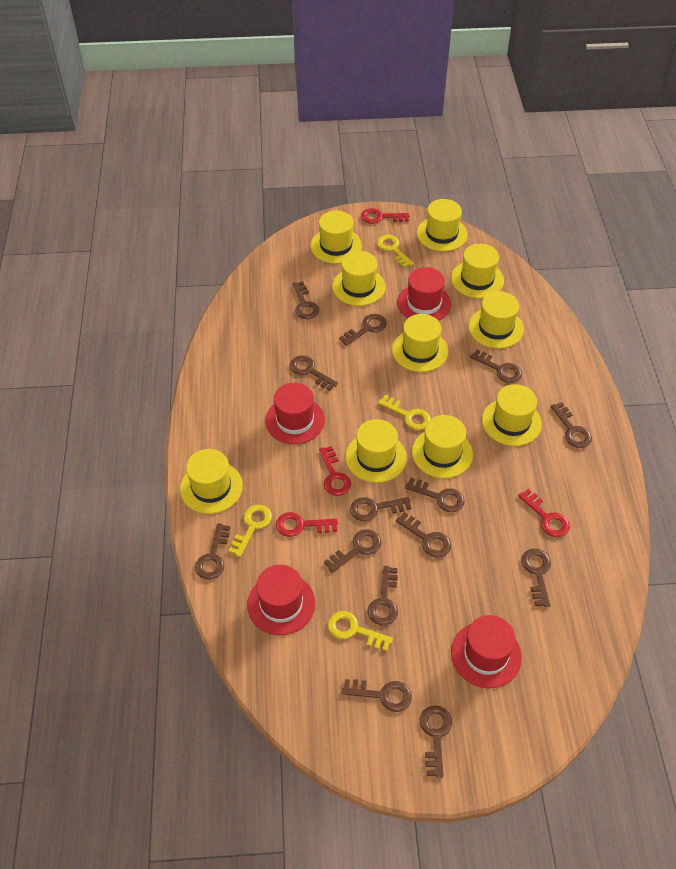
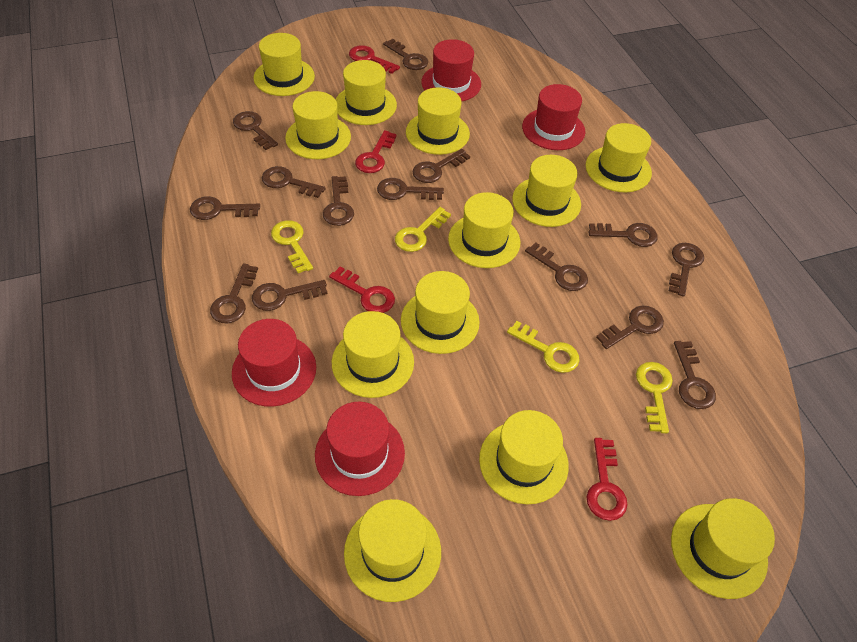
yellow hat: [180,449,243,514] [310,211,362,264] [332,251,386,306] [345,419,407,483] [392,314,448,372] [412,415,473,478] [417,199,468,252] [451,244,504,299] [468,291,524,349] [482,384,542,446] = 10 -> [254,33,315,96] [285,91,351,159] [332,311,414,398] [336,60,397,125] [344,499,441,602] [401,271,480,354] [406,87,470,155] [448,192,520,268] [479,410,569,504] [512,155,581,227] [585,123,652,192] [671,498,775,599] = 12

